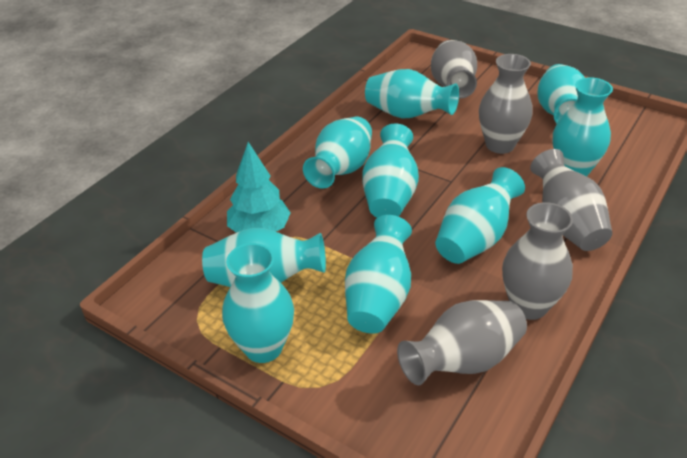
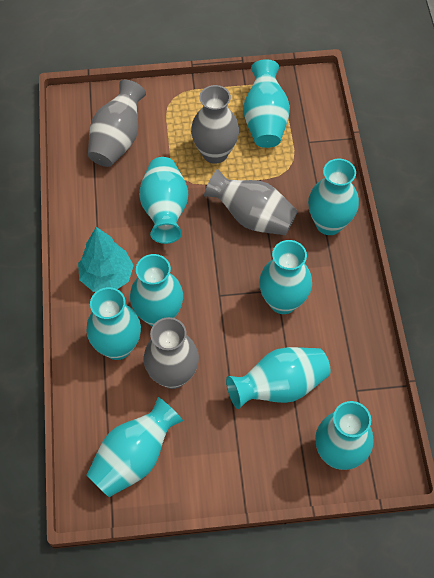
grey vase: [397,300,527,385] [431,40,477,99] [479,54,533,154] [502,202,573,320] [530,149,612,251] = 5 -> [88,80,146,167] [144,317,199,389] [191,85,239,164] [204,169,298,235] = 4

